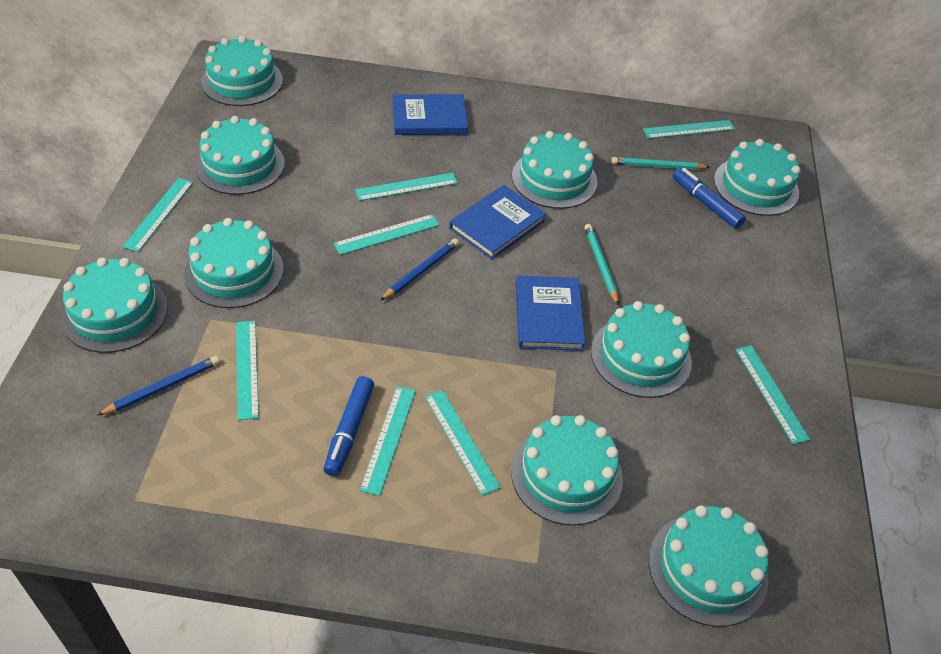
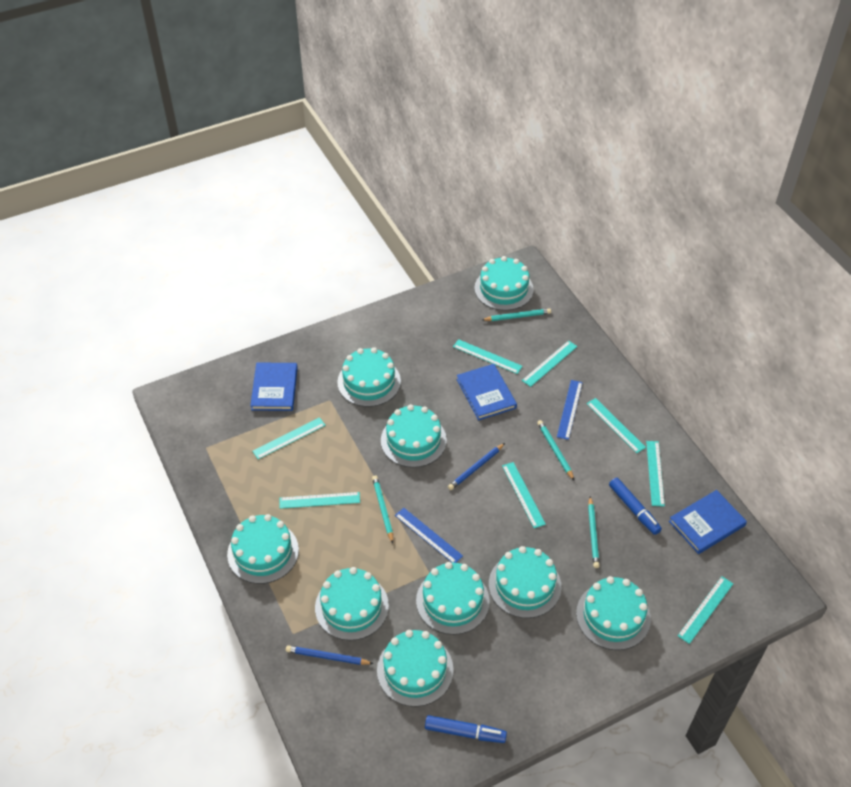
blue ruler: none = 0 -> [395,508,463,563] [557,380,583,440] = 2
turquoise pencil: [584,224,619,305] [611,157,709,170] = 2 -> [372,475,393,543] [482,308,551,321] [537,420,574,480] [588,496,600,568] = 4

